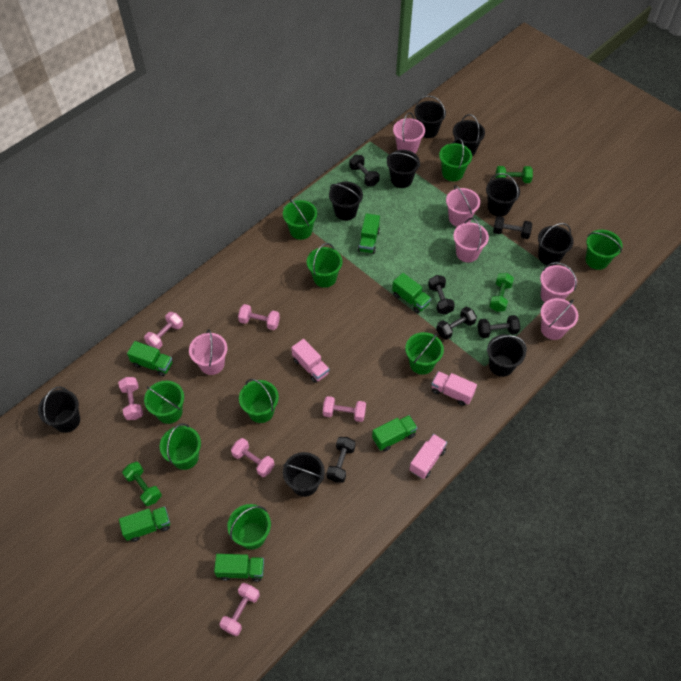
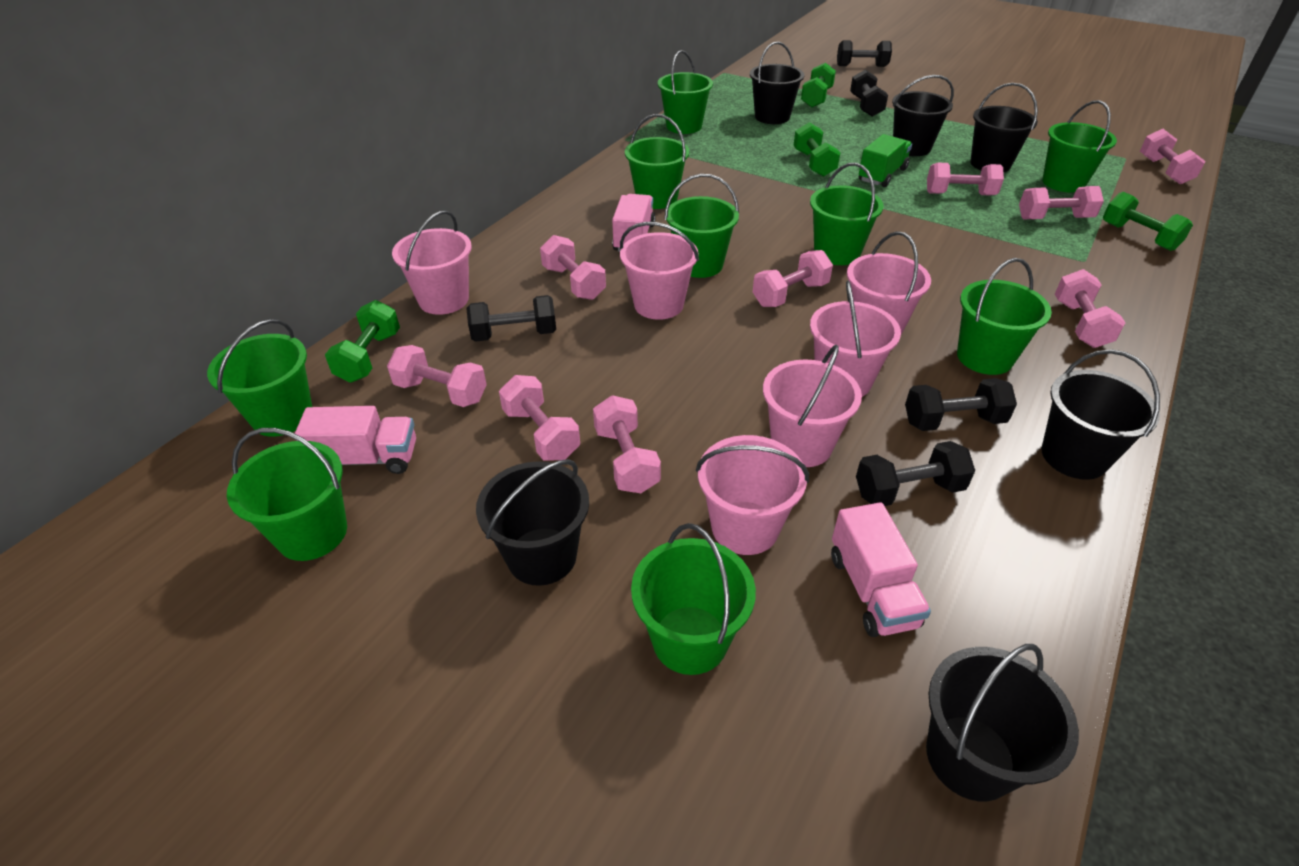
black bucket: [38,386,80,433] [283,452,325,497] [329,182,363,221] [387,150,420,188] [414,96,446,138] [453,114,485,156] [486,173,520,217] [486,334,527,377] [538,223,574,266] = 9 -> [476,459,589,586] [750,41,804,124] [892,75,954,156] [926,644,1079,801] [970,83,1038,172] [1041,350,1160,480] = 6
black dumbbell: [327,437,355,483] [349,155,380,186] [428,275,455,315] [436,307,477,340] [478,315,520,338] [493,216,532,239] = 6 -> [466,295,556,342] [837,40,892,67] [850,70,888,116] [856,441,975,506] [905,378,1017,431] = 5
green dumbbell: [122,462,162,506] [489,273,514,312] [496,166,533,183] = 3 -> [325,300,400,382] [793,122,840,176] [801,63,836,108] [1103,192,1193,251] = 4
green truck: [119,506,170,542] [127,341,173,377] [214,554,264,582] [358,213,380,254] [372,415,417,451] [392,273,431,313] = 6 -> [859,134,912,187] = 1
pink dumbbell: [118,377,143,420] [144,312,183,349] [219,583,260,636] [231,438,274,477] [238,304,280,330] [323,396,366,422] = 6 -> [387,345,487,407] [499,375,580,460] [540,235,606,300] [593,395,661,493] [753,250,833,307] [927,163,1004,196] [1019,186,1104,219] [1055,269,1125,348] [1140,129,1205,184] = 9

